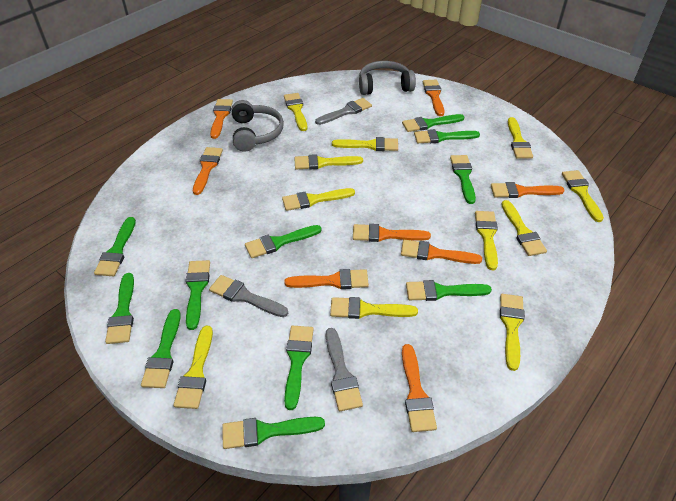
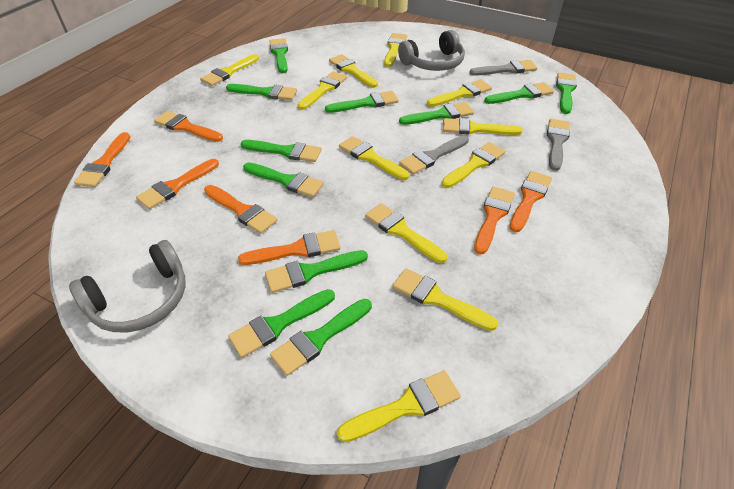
orange brush: [193,147,223,195] [210,99,233,139] [284,269,369,289] [353,224,431,242] [401,240,482,264] [402,344,437,432] [423,80,444,116] [491,182,565,198] = 8 -> [74,132,130,187] [136,159,219,209] [154,111,223,142] [204,185,278,234] [238,230,340,265] [474,187,514,255] [509,171,552,233] = 7

